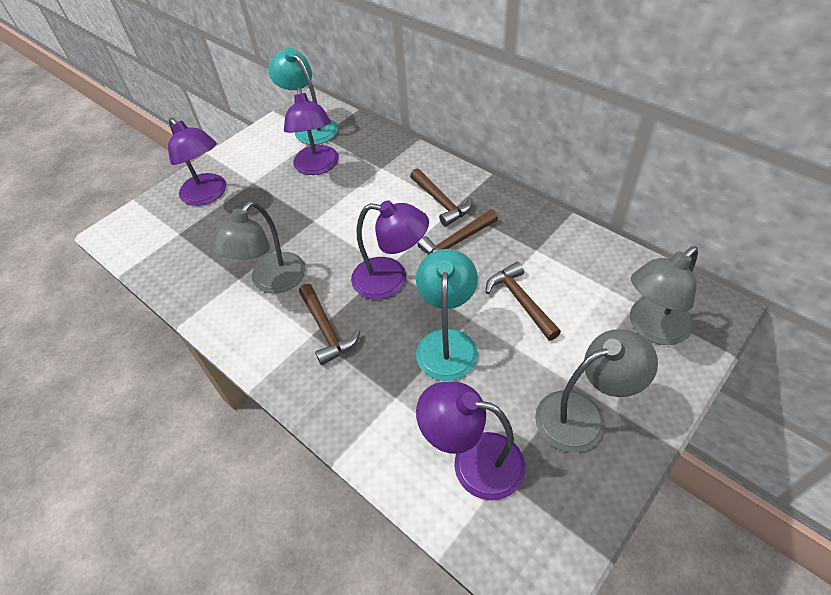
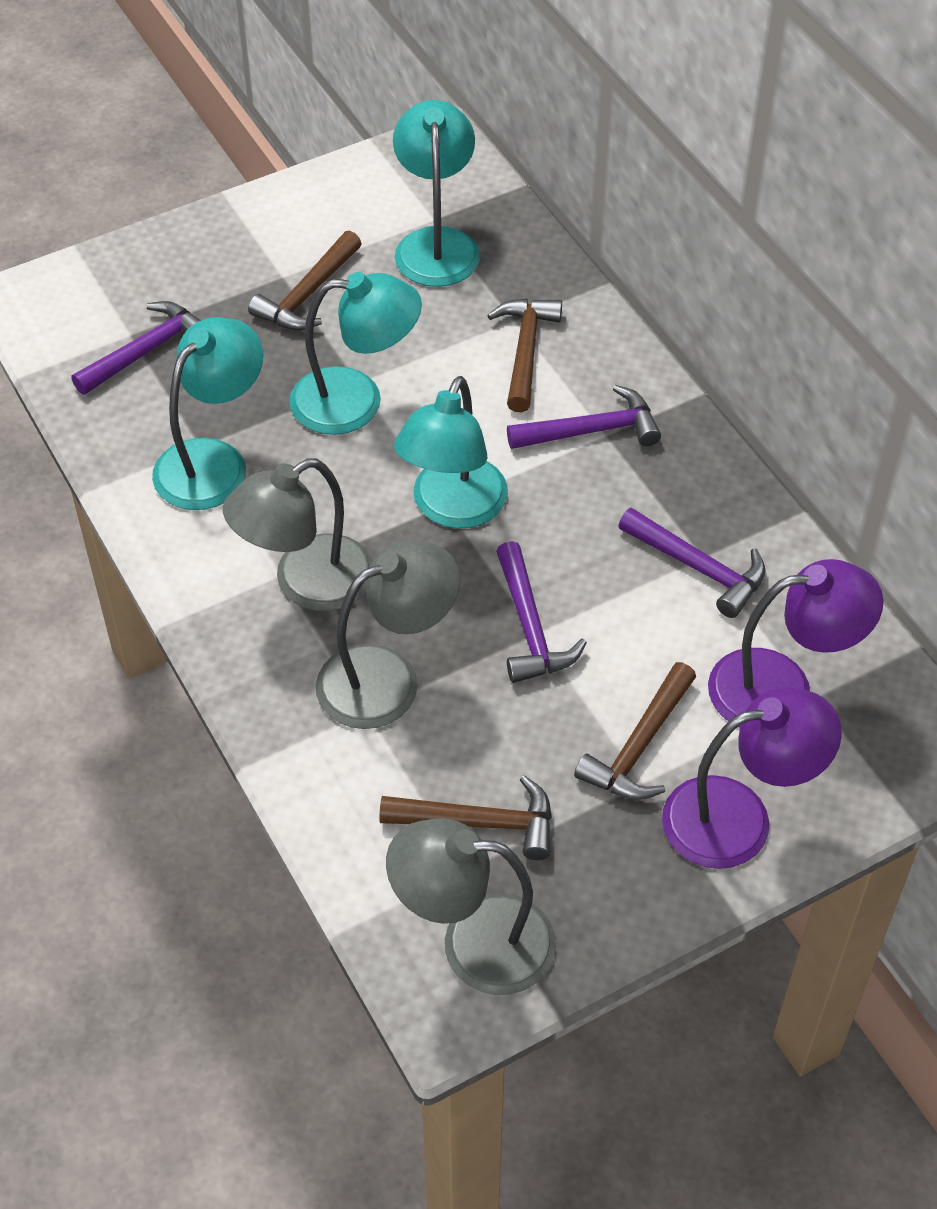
purple hammer: none = 0 -> [71,301,201,395] [496,541,587,683] [507,385,661,449] [618,508,766,618] = 4
purple lamp: [168,118,226,206] [284,87,339,175] [351,200,429,299] [416,381,525,500] = 4 -> [662,687,842,869] [708,559,883,728] = 2
turquoise lamp: [268,48,338,145] [416,249,478,381] = 2 -> [152,317,263,510] [289,272,422,435] [393,100,480,287] [394,376,508,528] = 4

